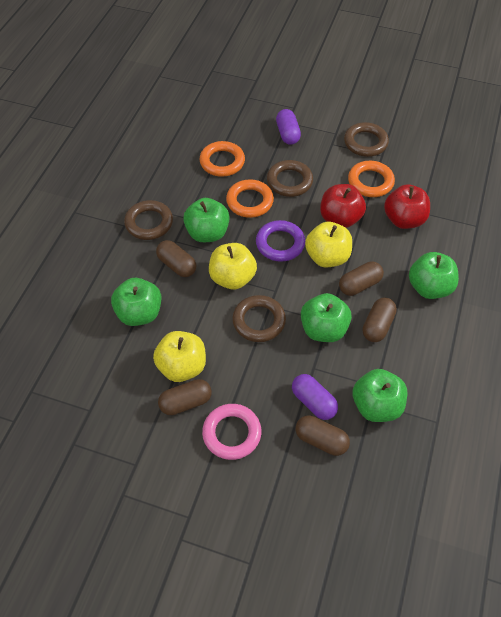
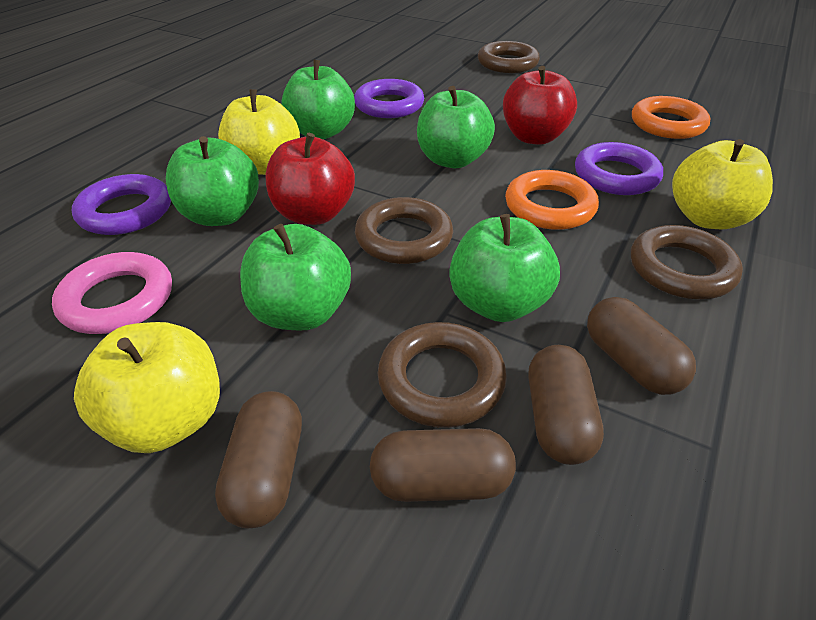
brown capsule: [156,240,196,277] [158,379,212,415] [296,416,350,456] [339,261,384,296] [363,298,397,342] = 5 -> [215,391,302,528] [370,428,516,502] [529,345,604,465] [587,297,696,395] = 4
orange ring: [199,141,245,177] [226,179,274,218] [348,161,395,197] = 3 -> [505,170,599,230] [632,96,710,139] = 2
purple capsule: [276,109,301,145] [292,374,338,420] = 2 -> none = 0
purple ring: [256,220,305,262] = 1 -> [72,174,171,235] [354,79,424,118] [575,142,663,195] = 3

